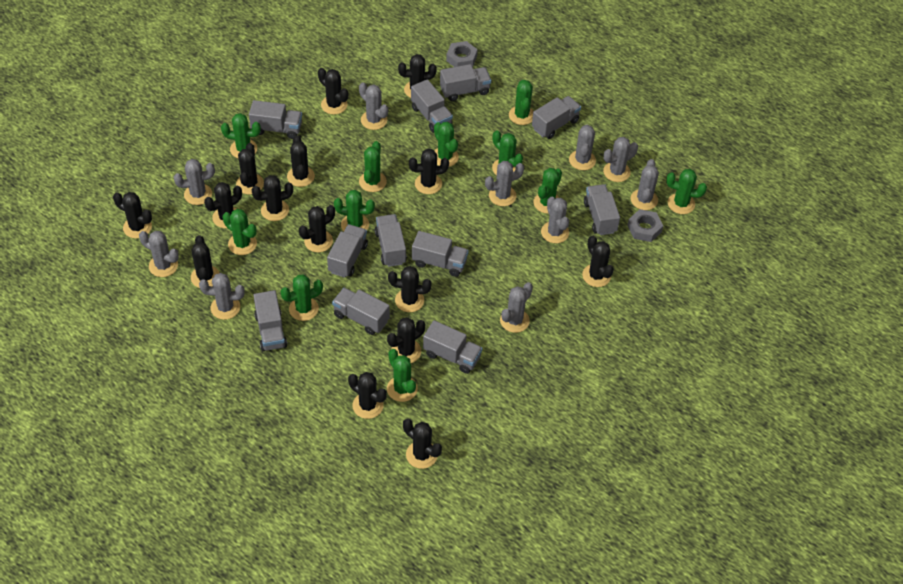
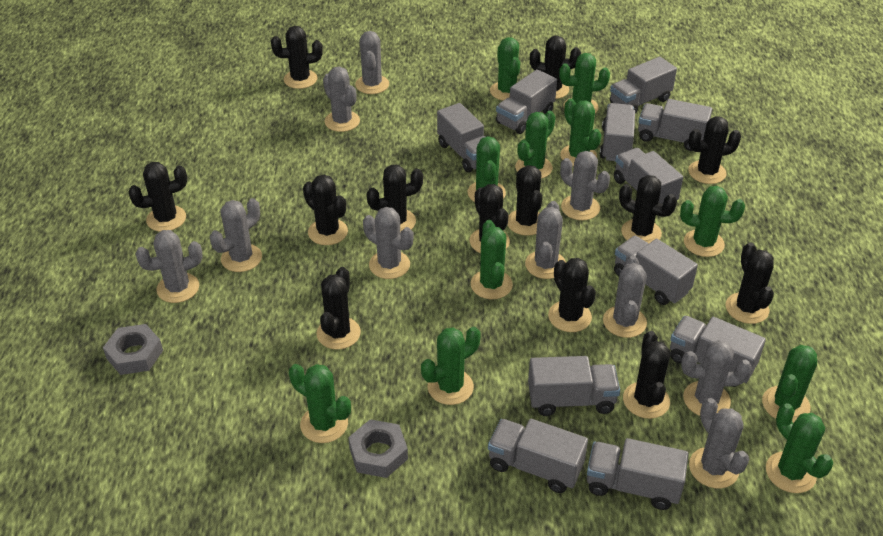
black cactus: [113,192,152,238] [191,235,220,288] [204,182,242,228] [236,143,264,194] [252,175,293,221] [287,136,315,187] [299,205,335,252] [318,68,348,115] [348,372,387,419] [387,317,425,363] [388,266,432,312] [398,54,437,98] [403,419,442,469] [409,149,449,194] [582,236,614,287] = 15 -> [128,162,187,232] [271,26,323,89] [303,174,348,245] [317,267,361,350] [366,165,423,234] [470,184,510,253] [507,165,542,236] [530,36,581,99] [548,258,596,332] [619,175,677,243] [623,331,671,419] [688,116,741,184] [725,243,774,324] = 13

